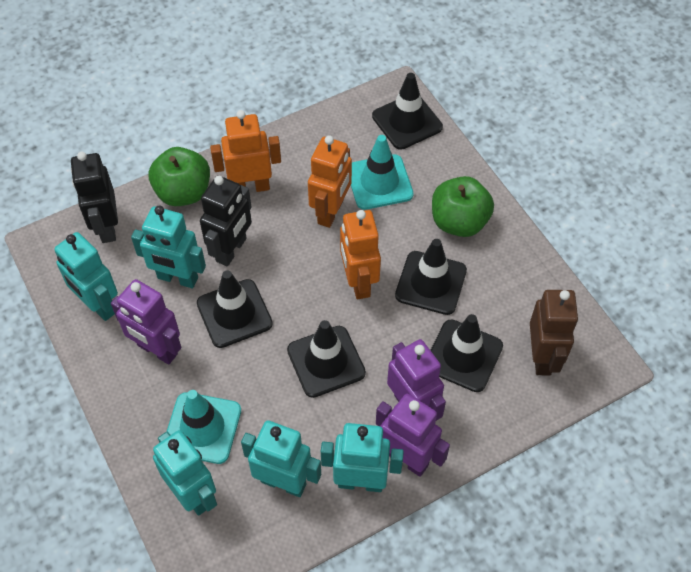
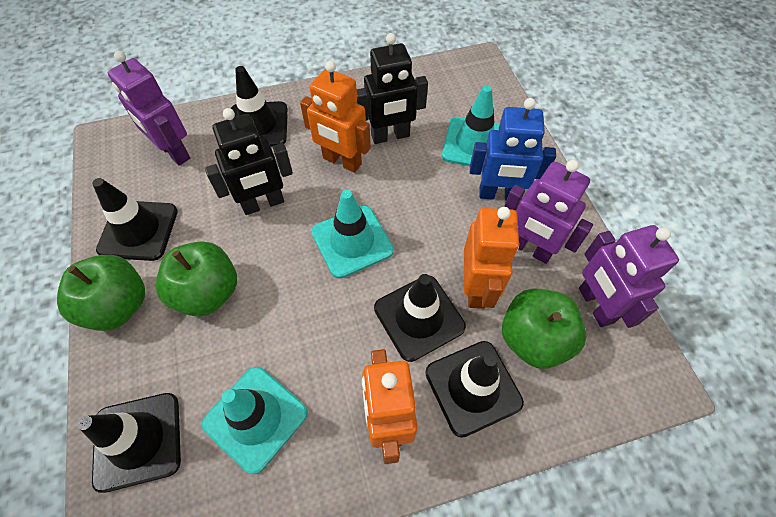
blue robot: none = 0 -> [470,98,556,200] = 1
brown robot: [530,290,578,376] = 1 -> none = 0
green apple: [149,147,210,206] [432,176,494,237] = 2 -> [57,255,145,331] [156,242,237,317] [502,289,586,369] = 3
turquoise robot: [54,232,118,321] [131,206,206,288] [153,430,217,516] [241,420,321,497] [321,423,404,492] = 5 -> none = 0
turquoise traffic cone: [166,390,241,464] [351,135,413,210] = 2 -> [202,367,308,474] [311,190,394,279] [442,85,500,166] = 3

